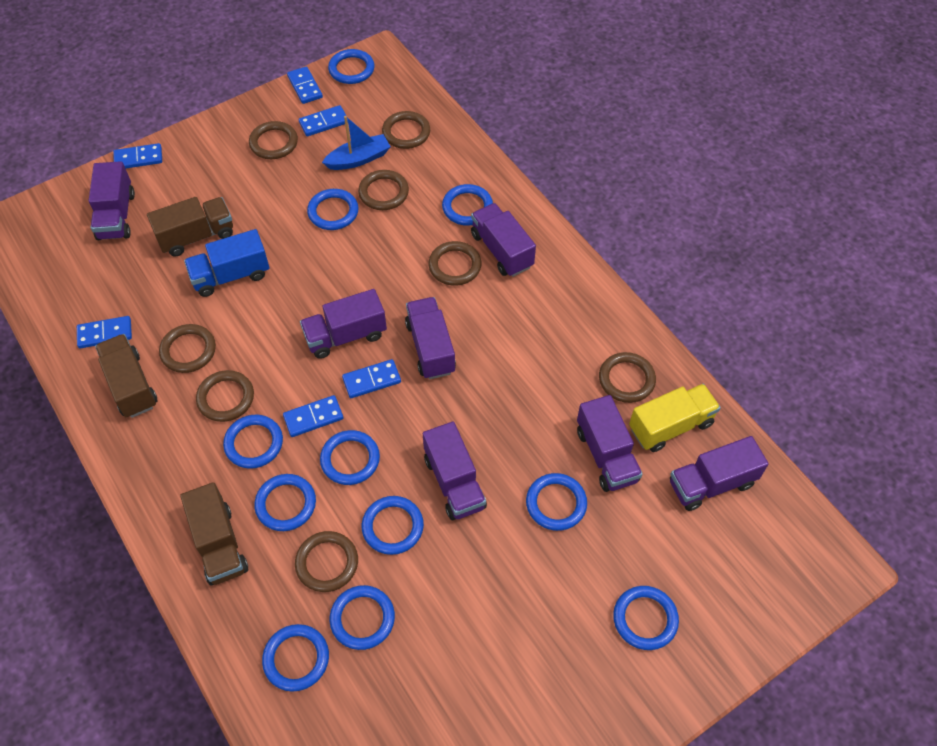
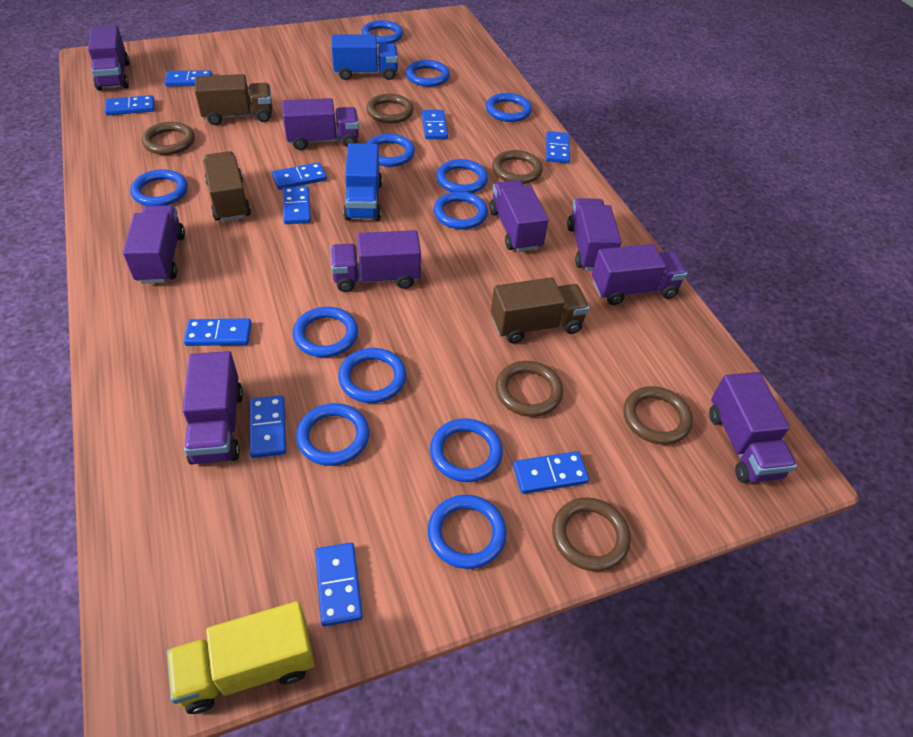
blue boat: [322,116,391,170] = 1 -> none = 0
blue domino: [77,316,132,348] [113,143,162,169] [283,395,343,437] [287,66,323,104] [299,105,348,136] [342,359,401,398] = 6 -> [105,95,154,115] [164,70,212,86] [184,318,252,346] [250,395,286,458] [272,162,327,190] [283,186,311,224] [315,543,363,626] [422,110,448,139] [513,451,589,494] [546,131,570,163] = 10
blue ring: [223,415,283,469] [254,474,316,531] [262,624,329,692] [307,189,359,230] [320,430,380,485] [328,49,375,84] [329,585,395,650] [362,496,424,555] [442,184,493,226] [526,473,587,531] [613,586,679,650] = 11 -> [130,169,188,206] [293,307,358,357] [296,403,369,466] [338,348,406,403] [362,20,403,44] [366,134,415,167] [406,60,450,87] [428,495,507,569] [430,418,503,482] [434,191,488,229] [436,159,488,193] [486,93,532,122] = 12
blue truck: [184,229,270,297] = 1 -> [332,34,398,80] [343,143,382,221] = 2
brown ring: [159,324,216,373] [196,370,254,422] [249,121,298,159] [295,531,358,592] [358,170,409,210] [382,111,430,149] [428,241,481,286] [599,352,656,403] = 8 -> [142,122,195,155] [366,94,414,124] [492,150,543,184] [496,361,563,417] [552,497,631,572] [623,386,693,445] = 6
purple truck: [89,161,135,240] [300,289,387,359] [405,297,456,379] [423,422,487,520] [471,203,536,277] [577,395,643,492] [670,436,769,511] = 7 -> [88,26,130,91] [123,205,185,284] [182,351,243,465] [282,98,359,150] [330,230,421,292] [490,180,548,252] [567,198,621,271] [592,244,687,305] [709,372,797,483] = 9

